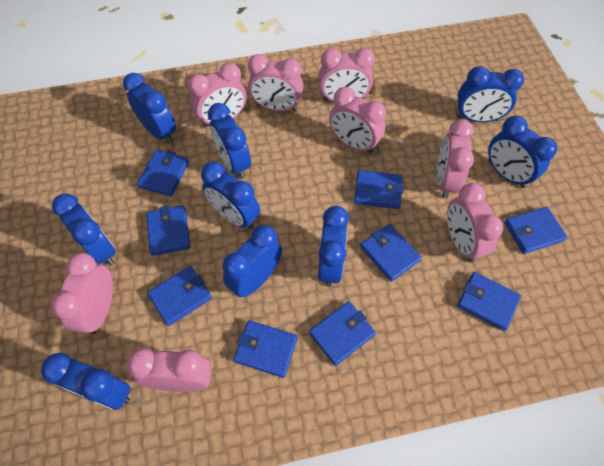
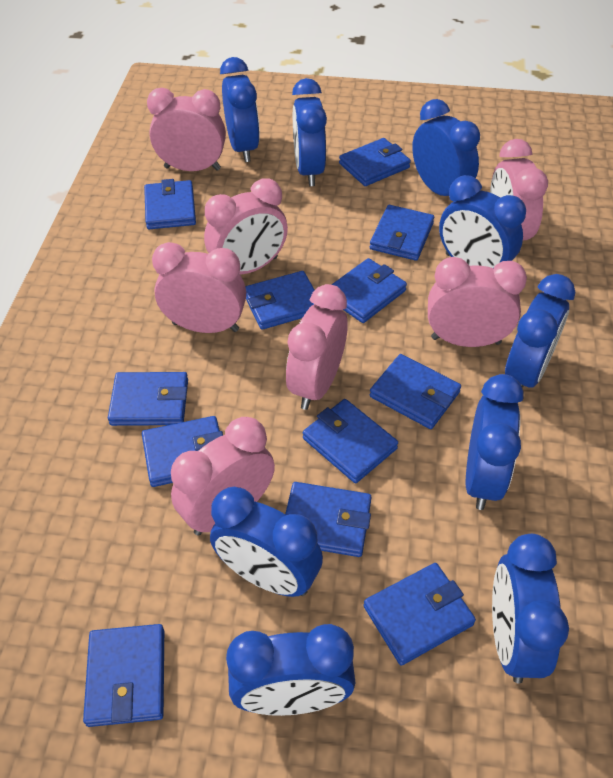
blue wallet: [137,150,189,196] [147,205,190,256] [147,266,212,326] [233,320,298,378] [309,301,376,366] [354,170,404,209] [360,224,421,282] [457,272,521,331] [505,207,567,254] = 9 -> [83,624,164,727] [108,372,188,426] [142,416,223,487] [144,179,196,229] [245,271,314,330] [285,482,371,557] [303,399,398,483] [331,258,407,323] [339,138,411,186] [364,563,476,666] [370,205,434,261] [370,354,461,429] = 12
pink clock: [51,253,113,334] [127,348,212,392] [188,63,247,127] [248,54,303,111] [319,48,375,102] [329,87,386,153] [436,119,474,199] [447,183,503,262] = 8 -> [147,88,226,171] [152,242,246,333] [171,417,275,535] [204,178,288,274] [286,284,348,410] [428,257,527,347] [490,139,548,253] = 7

